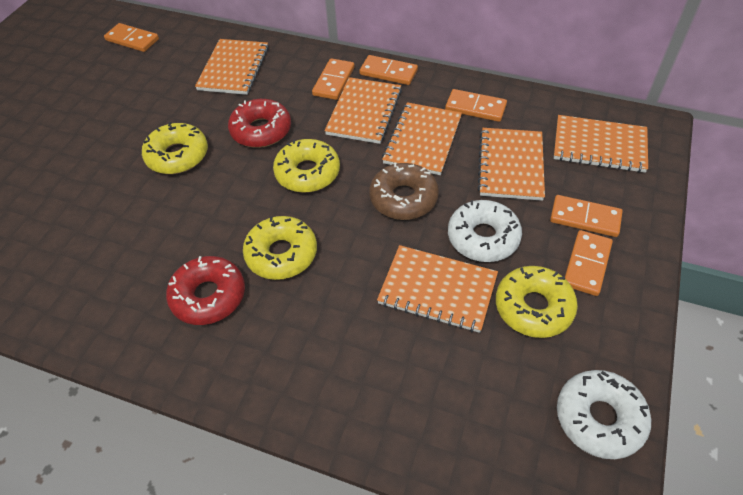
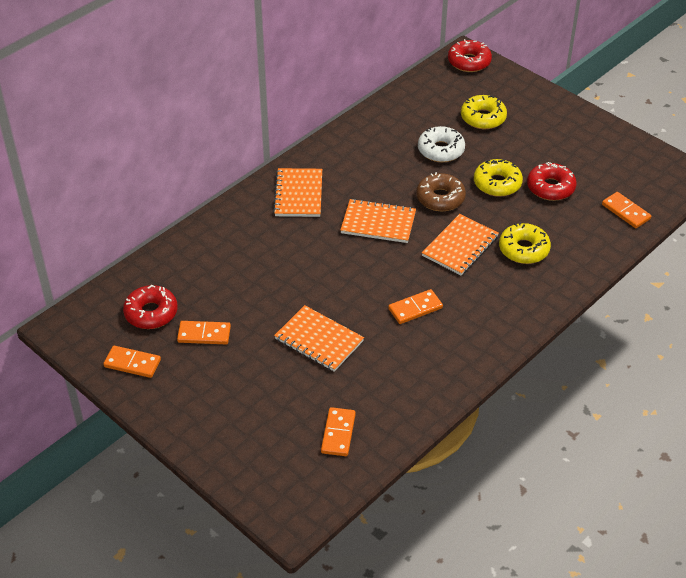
orange domino: [104,23,159,52] [312,58,355,100] [360,55,418,85] [445,89,507,122] [550,195,623,237] [565,230,613,296] = 6 -> [104,346,161,378] [177,321,231,344] [321,407,356,456] [388,289,443,324] [602,192,651,228] = 5
orange notebook: [195,39,269,95] [324,77,402,144] [377,245,498,333] [382,102,462,175] [477,128,545,201] [554,115,648,173] = 6 -> [273,168,322,217] [274,305,364,372] [340,199,416,243] [422,214,499,275] = 4
red donut: [166,256,245,325] [228,99,291,148] = 2 -> [123,285,177,329] [448,39,492,72] [527,162,577,201] = 3
white donut: [448,200,522,262] [557,370,651,459] = 2 -> [418,126,465,162] = 1
yellow donut: [142,122,208,174] [243,216,317,280] [273,139,340,193] [496,266,578,338] = 4 -> [461,95,507,129] [474,159,523,197] [499,222,551,264] = 3

